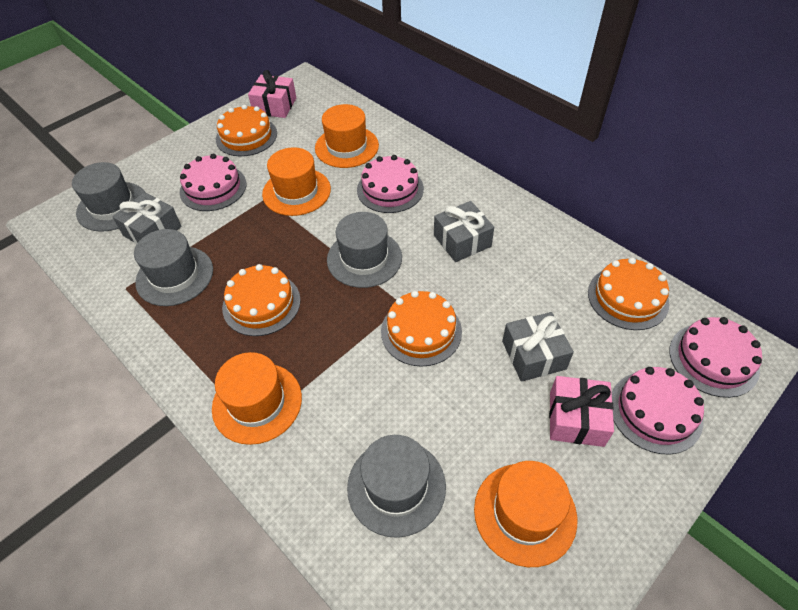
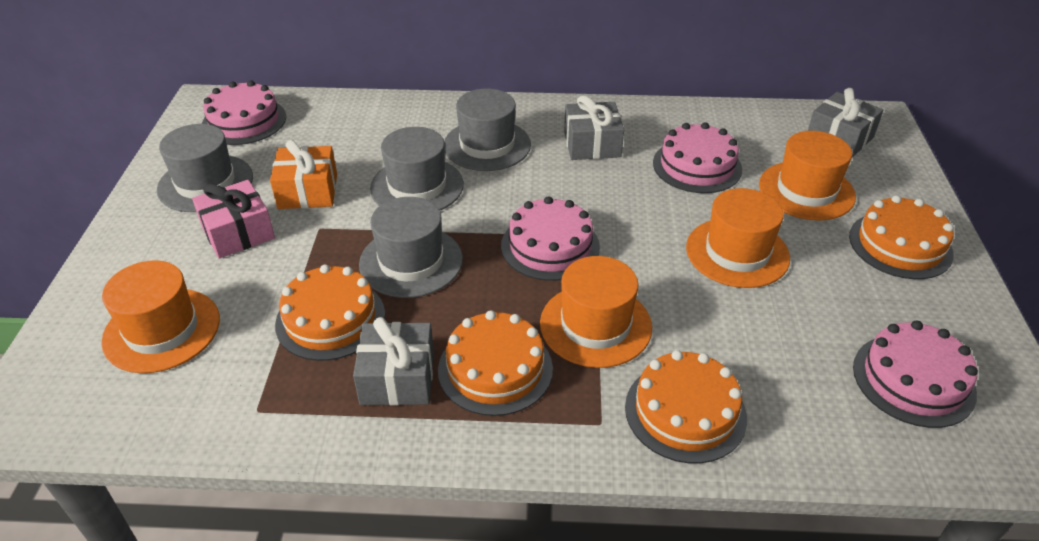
orange gift: none = 0 -> [270,140,337,209] = 1
pink gift: [248,70,296,118] [549,376,614,447] = 2 -> [192,180,275,258] = 1

